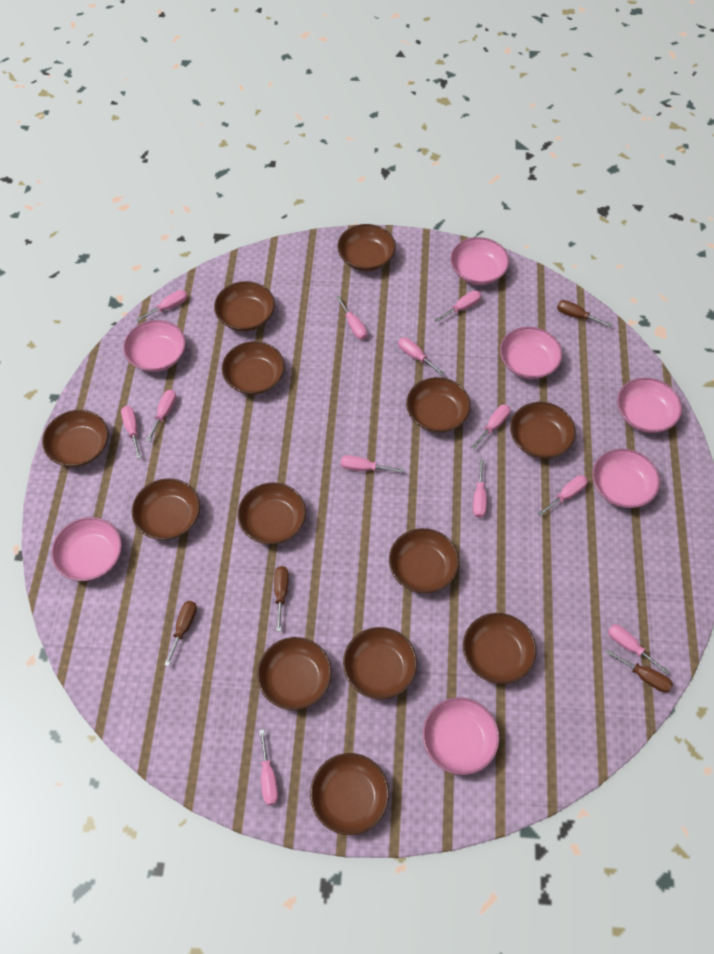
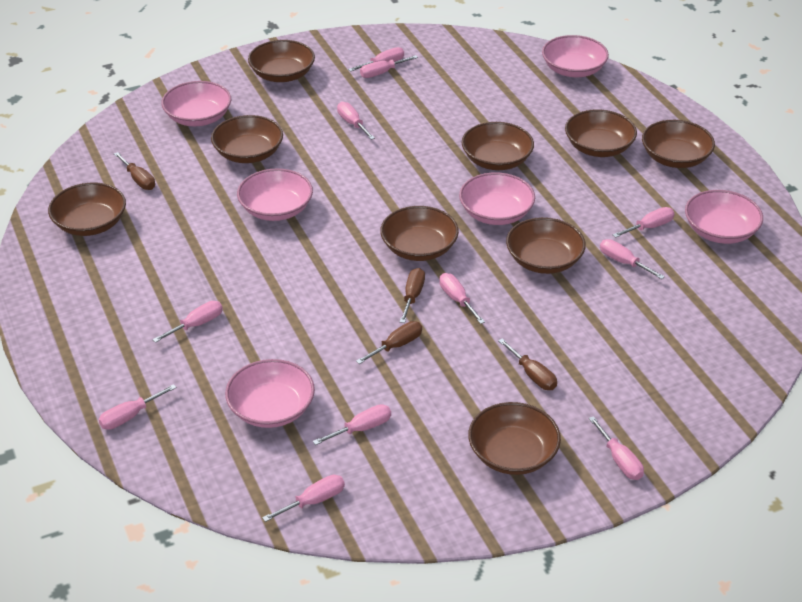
brown bowl: [42,410,109,467] [132,478,200,540] [214,281,275,331] [222,341,285,395] [238,483,306,544] [257,637,332,710] [310,753,389,835] [337,224,396,271] [343,627,417,699] [389,528,459,593] [406,377,471,433] [463,613,537,684] [510,402,576,458] = 13 -> [48,182,126,236] [211,115,283,163] [248,40,315,82] [380,206,459,261] [462,122,534,170] [468,402,561,475] [506,217,586,274] [565,109,637,157] [642,120,715,168] = 9
pink bowl: [51,517,122,581] [123,320,186,372] [423,697,500,775] [450,237,509,285] [500,327,563,379] [592,449,660,508] [617,378,682,433] = 7 -> [161,81,231,126] [225,359,315,428] [237,168,313,221] [459,172,535,225] [542,35,609,77] [685,190,763,244] = 6
pink screwdriver: [121,406,141,459] [136,290,188,322] [146,390,177,442] [259,729,278,805] [336,296,367,340] [341,455,403,473] [398,337,445,376] [434,290,481,323] [471,404,510,450] [473,460,487,518] [538,475,588,516] [608,624,669,675] = 12 -> [98,384,177,430] [152,301,223,343] [262,475,345,522] [313,404,391,445] [337,102,375,140] [348,47,404,72] [360,55,418,78] [439,273,485,324] [589,416,644,480] [600,239,665,279] [613,207,675,238] = 11

